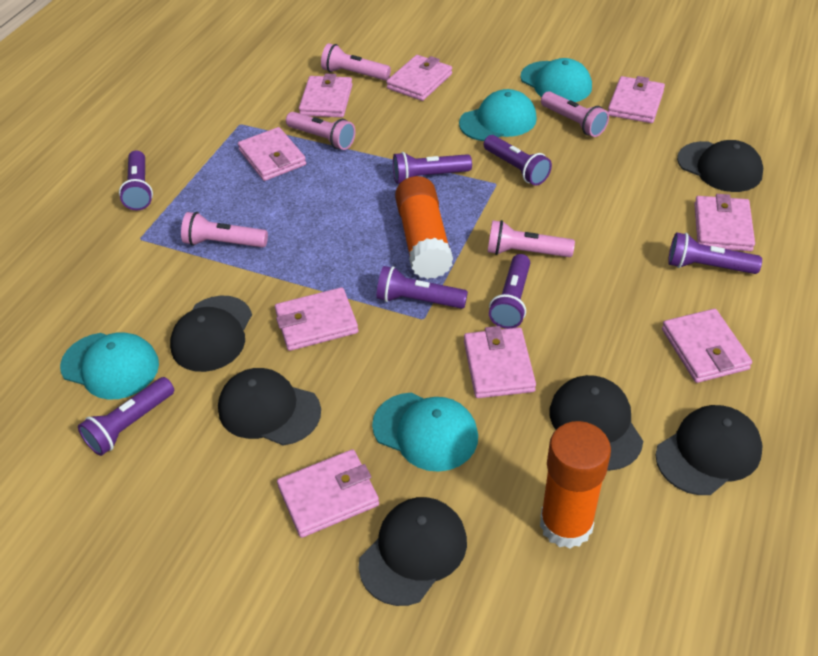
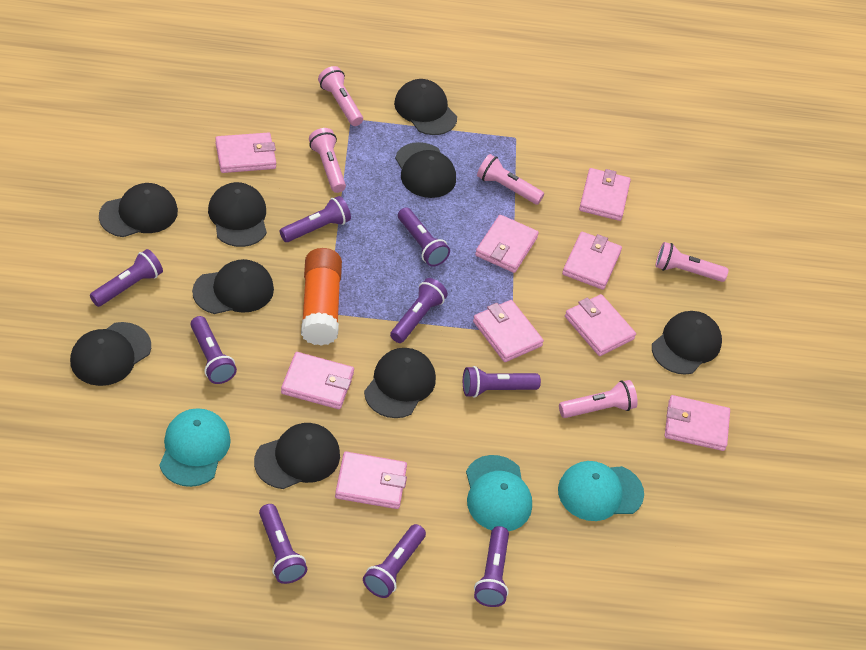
black cap: [170,296,252,372] [218,368,321,446] [359,497,467,606] [550,375,643,471] [656,405,763,495] [677,140,763,192] = 6 -> [70,322,151,386] [99,183,178,237] [192,259,274,314] [208,182,267,247] [254,423,340,489] [364,348,436,418] [394,79,457,135] [395,142,456,198] [652,311,722,375] = 9
orange glue stick: [395,176,453,279] [540,421,611,549] = 2 -> [301,248,342,346] = 1
purple flashlight: [78,377,174,456] [119,151,153,211] [377,266,468,309] [393,152,472,184] [483,135,552,186] [489,254,530,329] [668,232,762,274] = 7 -> [90,249,163,307] [190,316,237,384] [259,504,307,584] [280,196,351,242] [363,524,426,598] [390,278,448,343] [398,207,450,267] [463,366,541,398] [474,526,509,607] = 9
turquoise cap: [60,332,159,399] [372,393,478,472] [459,89,537,141] [520,58,592,102] = 4 -> [159,408,231,487] [466,455,532,531] [558,461,644,521] = 3

